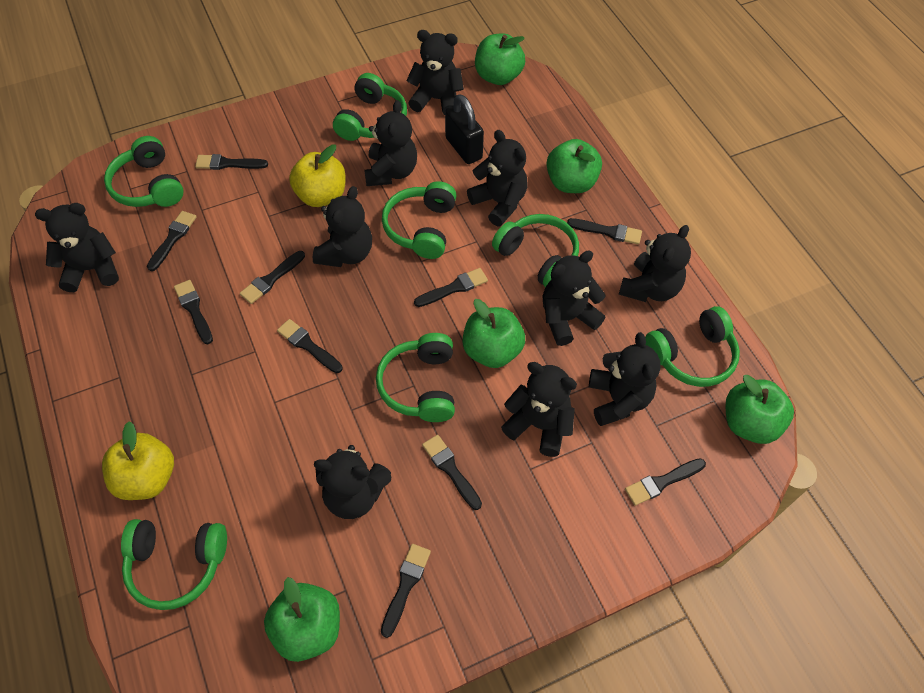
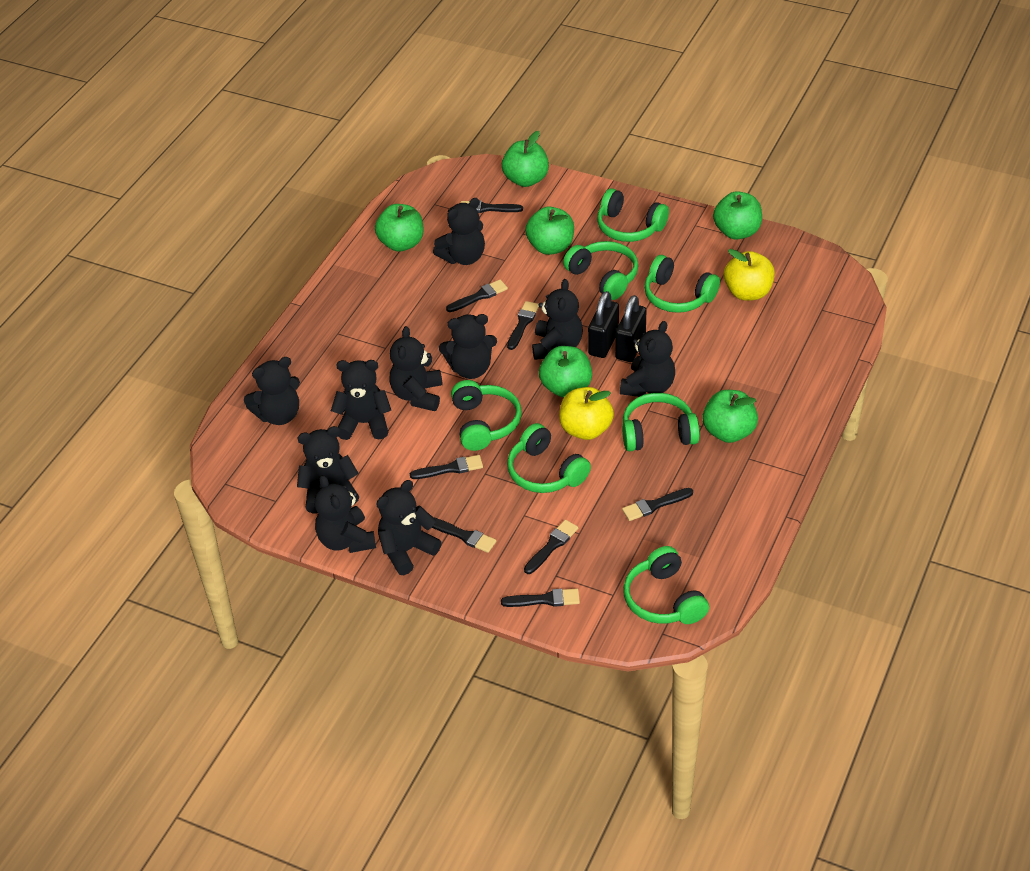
black brush: [147,211,197,271] [174,280,213,344] [195,154,268,170] [240,251,305,304] [277,319,343,373] [381,544,431,638] [414,268,488,307] [422,435,482,510] [567,218,642,245] [625,458,706,506] = 10 -> [410,455,483,479] [432,517,496,553] [446,280,508,312] [461,200,523,213] [501,588,580,607] [507,301,539,350] [524,520,578,574] [622,488,693,521] = 8
black padlock: [445,94,484,164] = 1 -> [588,291,619,358] [615,295,646,362] = 2
green apple: [264,577,340,662] [463,299,525,368] [475,33,525,85] [546,139,602,193] [725,375,794,444] = 5 -> [375,204,424,252] [502,131,549,187] [525,206,574,255] [539,346,592,397] [702,390,758,443] [713,191,762,240] = 6

